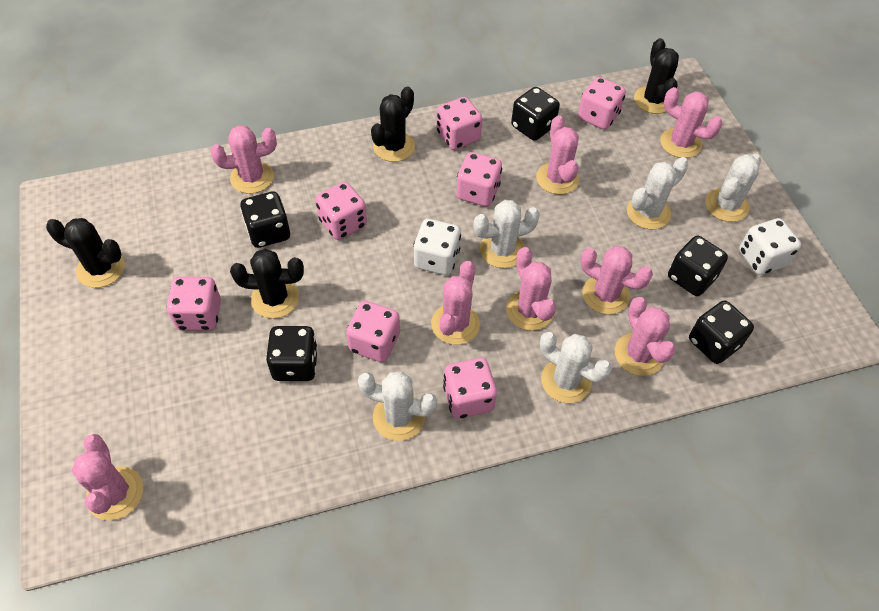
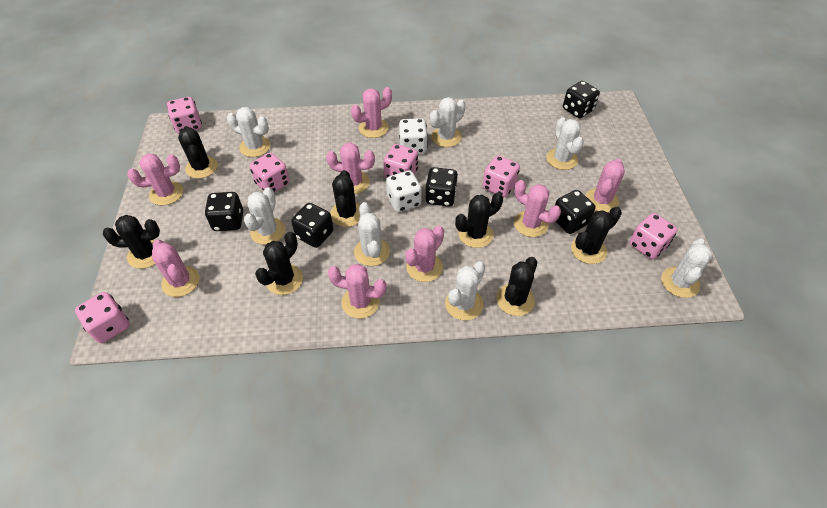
black cactus: [46,218,125,288] [230,249,304,319] [371,87,415,162] [634,38,679,114] = 4 -> [103,215,160,269] [178,126,218,179] [255,232,303,295] [330,170,360,227] [455,192,503,248] [496,257,537,316] [571,207,622,264] = 7
pink dice: [166,277,221,330] [315,182,367,240] [346,301,400,362] [437,97,482,150] [443,358,497,419] [456,152,502,207] [578,77,626,130] = 7 -> [75,292,130,343] [167,97,202,134] [250,153,290,193] [383,144,418,178] [482,155,520,197] [629,213,677,259] = 6
white cactus: [358,371,437,441] [473,200,540,268] [540,332,612,403] [627,157,689,229] [705,153,761,222] = 5 -> [227,107,271,157] [244,187,285,245] [354,202,390,266] [430,97,465,147] [445,261,485,320] [546,117,584,170] [661,238,713,298] = 7

